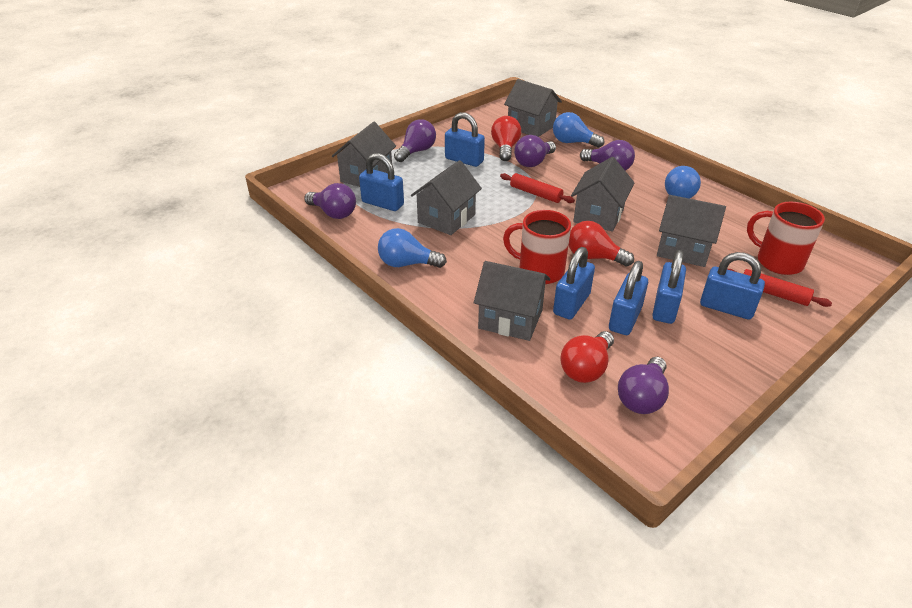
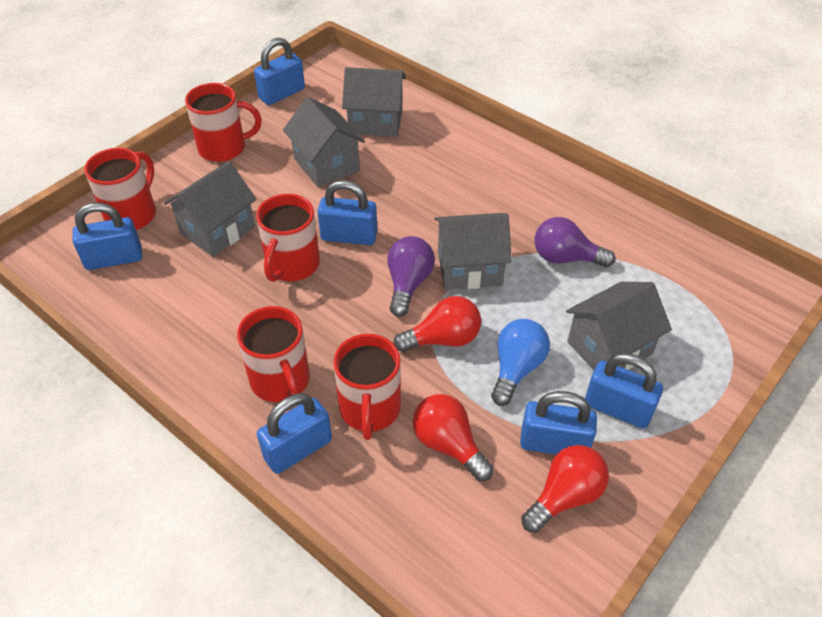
blue light bulb: [378,228,447,268] [553,112,604,148] [665,166,701,199] = 3 -> [491,319,550,406] = 1
grey house: [332,122,396,187] [411,160,482,235] [474,261,550,341] [504,79,562,137] [571,157,635,231] [657,195,726,267] = 6 -> [164,161,257,257] [283,97,365,187] [342,67,406,137] [434,213,512,290] [566,282,672,370] = 5
purple light bulb: [304,183,356,219] [394,119,436,162] [514,135,556,167] [580,140,635,171] [618,357,669,414] = 5 -> [387,236,435,317] [535,217,615,267] = 2
red mug: [503,210,571,284] [747,202,825,275] = 2 -> [84,148,156,230] [185,83,262,162] [237,306,310,402] [256,194,320,282] [333,334,401,440] = 5
red rolling pin: [500,173,575,203] [727,269,832,307] = 2 -> none = 0

